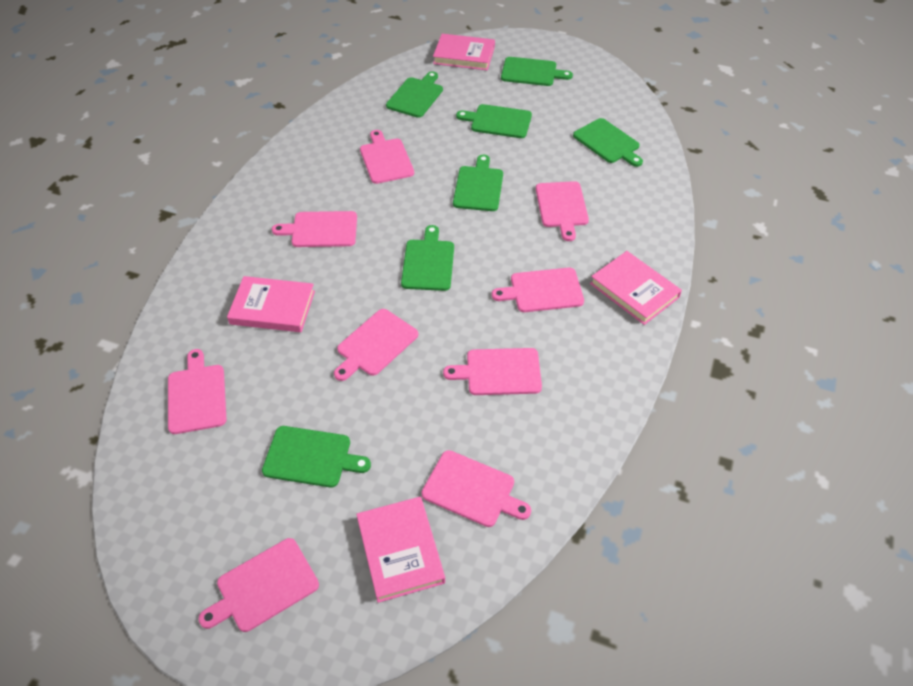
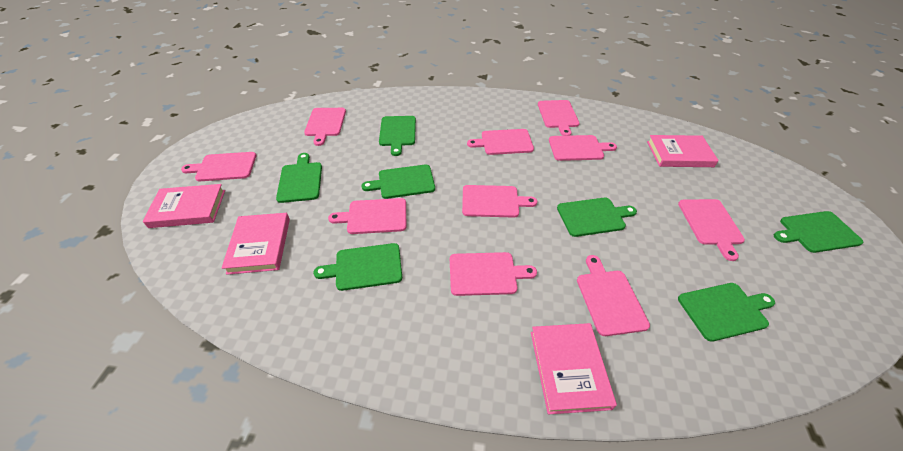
pink cutting board: [168,349,227,434] [198,538,319,632] [272,211,357,247] [334,309,418,381] [360,130,414,184] [422,450,531,527] [443,348,542,395] [492,268,584,312] [536,181,589,241] = 9 -> [181,152,256,181] [304,108,346,146] [328,198,406,234] [450,252,537,296] [462,185,537,218] [467,129,534,155] [538,100,579,136] [549,135,617,161] [577,255,650,336] [678,199,745,261] = 10

